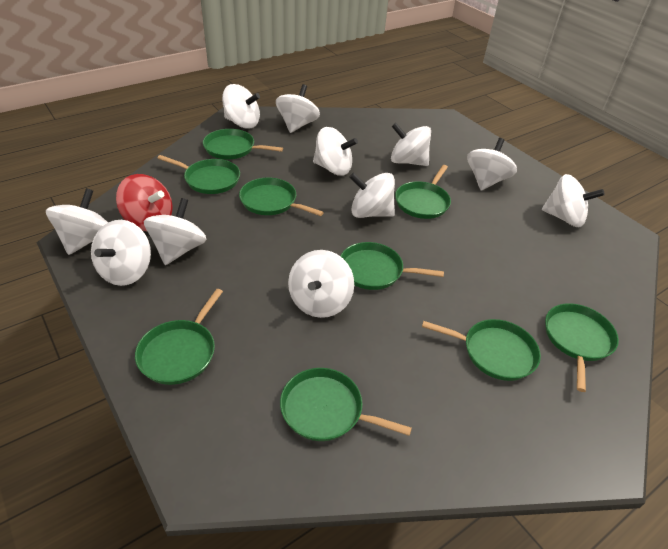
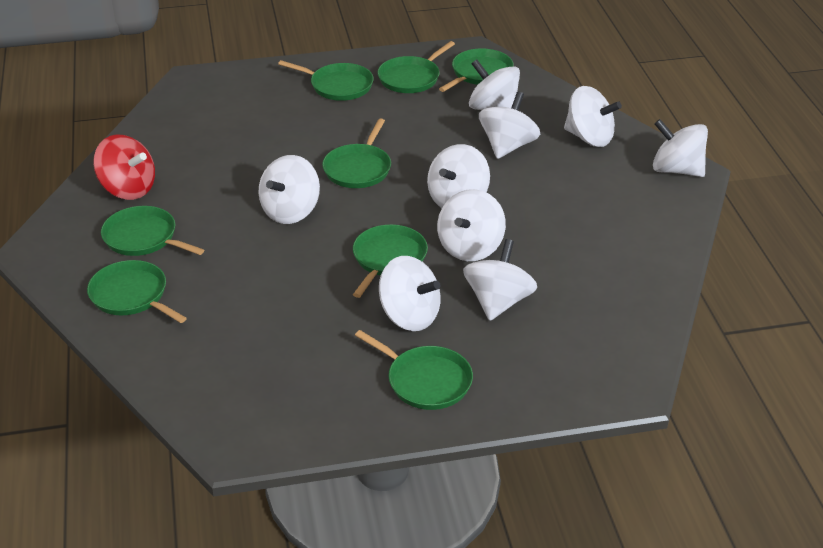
green pan: [135,289,223,385] [157,155,240,194] [203,129,283,159] [239,178,324,216] [280,368,412,441] [340,242,444,290] [395,165,451,219] [422,319,541,381] [545,303,619,392] = 9 -> [87,260,187,323] [101,206,204,256] [278,60,374,101] [322,118,391,188] [353,224,428,298] [355,330,473,410] [378,41,455,93] [439,48,514,92] = 8
white spinning top: [46,188,108,255] [91,220,151,286] [144,198,207,265] [222,84,260,129] [276,84,320,133] [288,250,354,318] [313,127,358,176] [349,173,395,218] [391,123,431,166] [467,138,517,190] [542,174,605,227] = 11 -> [258,155,320,224] [379,256,441,331] [427,144,490,208] [437,189,506,261] [463,239,537,321] [469,59,520,110] [479,91,540,159] [564,86,622,147] [653,119,708,177] = 9

